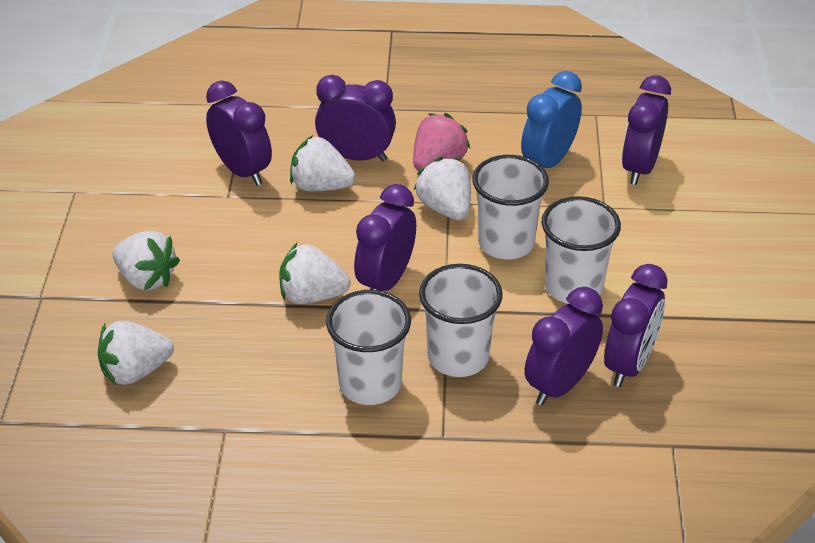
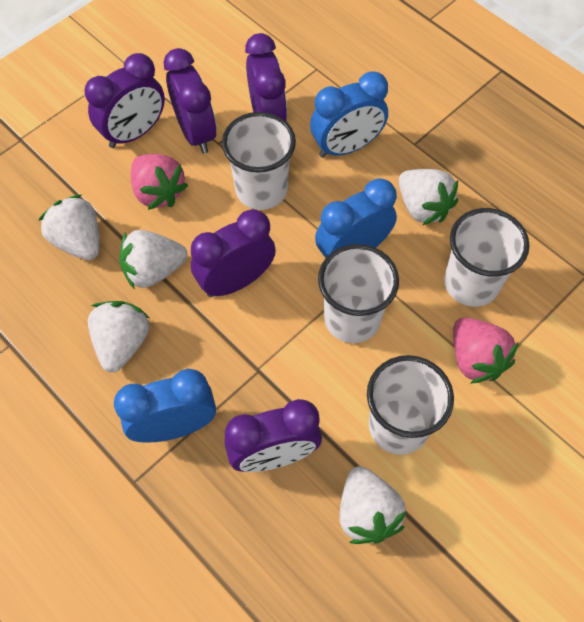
blue clock: [521,71,582,168] = 1 -> [114,369,216,443] [310,71,388,158] [315,178,397,258] = 3
pink strawberry: [413,113,471,171] = 1 -> [131,154,188,210] [453,317,518,383] = 2
purple clock: [206,81,272,185] [315,75,396,161] [354,184,416,291] [525,287,603,406] [604,264,668,387] [622,75,671,185] = 6 -> [84,53,165,148] [164,48,217,154] [191,209,276,297] [224,399,322,472] [245,33,287,121] = 5

